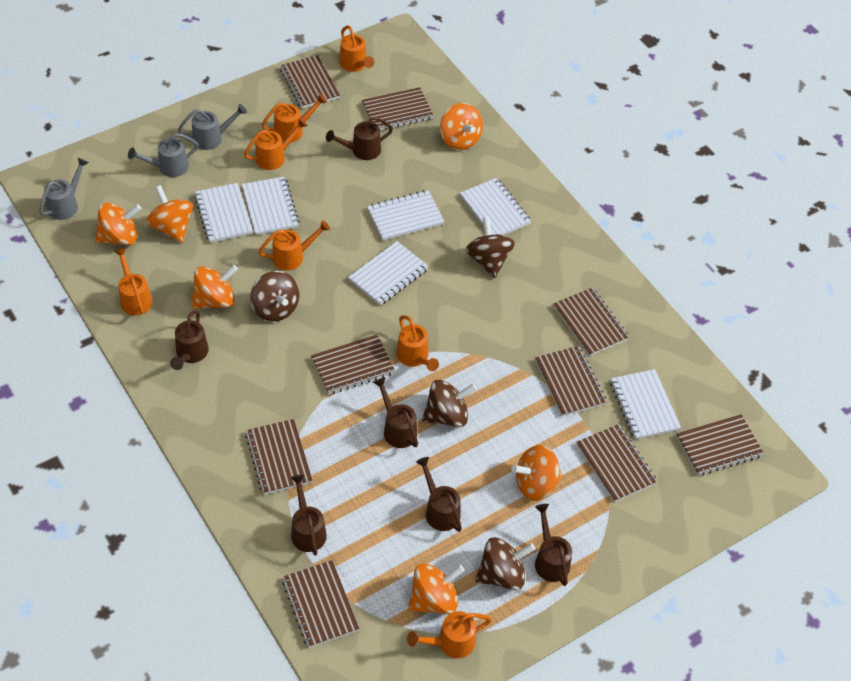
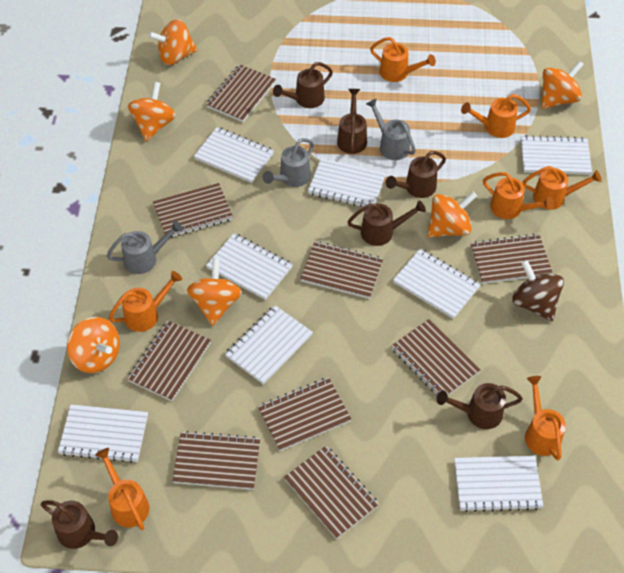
brown spinning top: [250,271,299,322] [422,380,477,427] [465,217,515,278] [475,537,535,590] = 4 -> [512,260,564,321] = 1
white notebook: [194,183,253,243] [242,177,300,235] [348,241,429,305] [367,190,444,241] [460,178,531,235] [610,369,681,440] = 6 -> [58,405,148,463] [194,127,274,183] [206,233,293,300] [225,305,313,384] [308,158,386,207] [393,249,481,319] [454,456,543,512] [521,135,592,175] = 8

